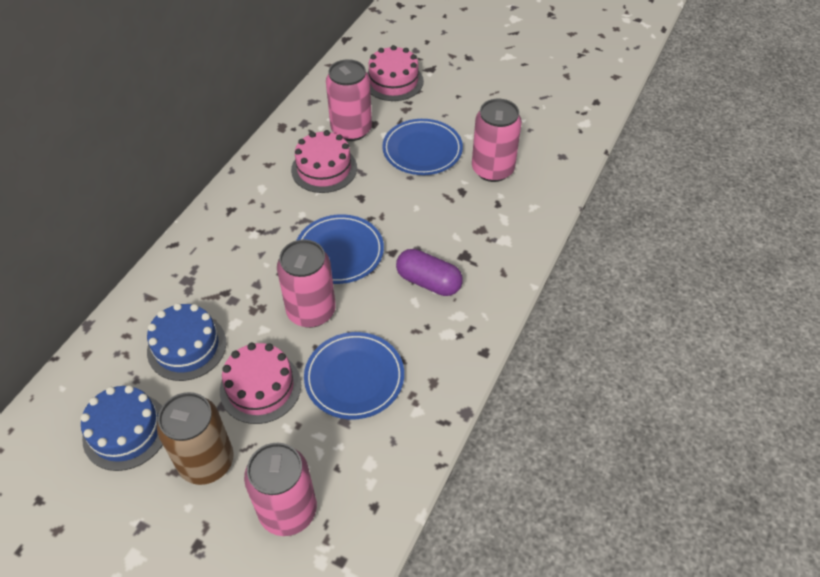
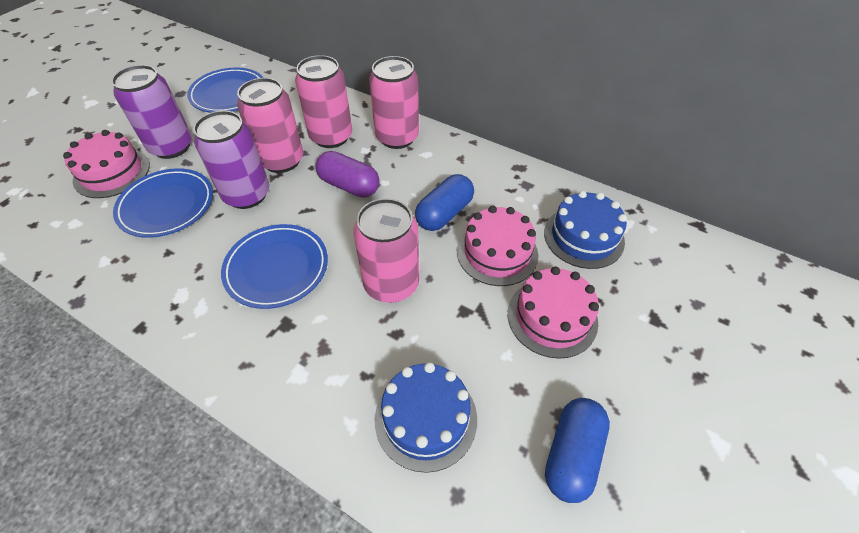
blue capsule: none = 0 -> [415,174,474,231] [545,398,610,503] = 2
brown can: [157,392,234,485] = 1 -> none = 0
purple can: none = 0 -> [111,65,192,159] [193,111,270,209] = 2

